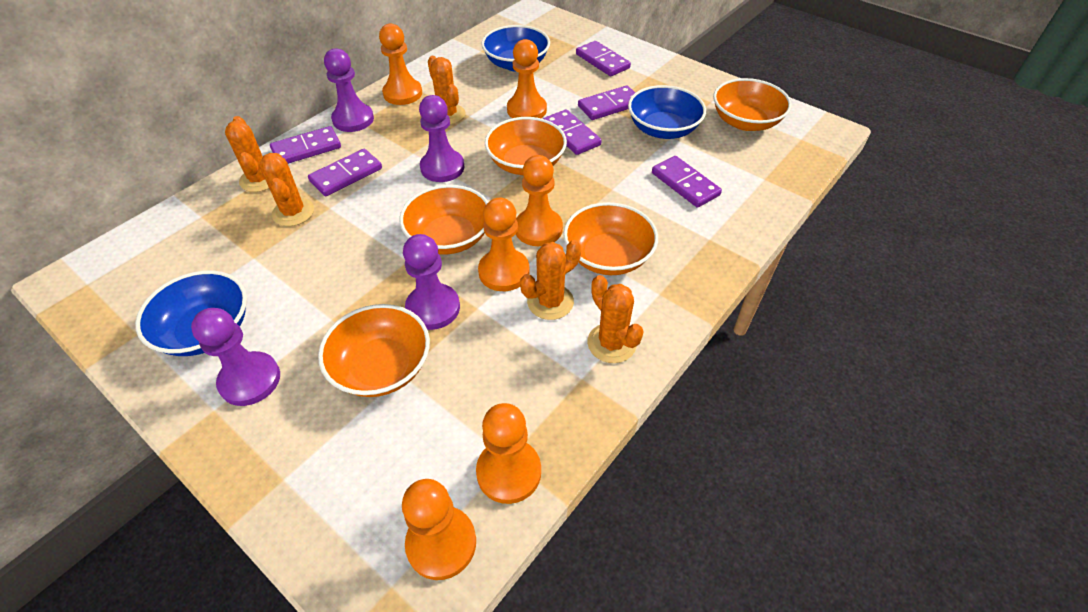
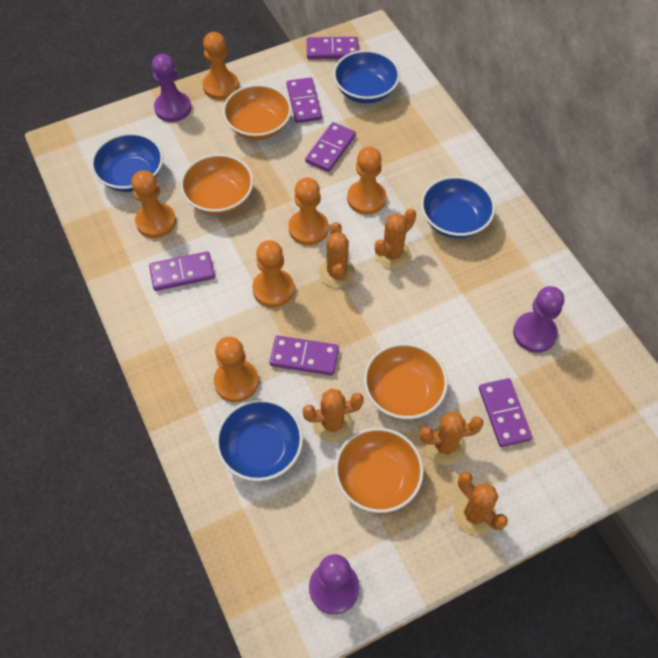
blue bowl: [135,270,247,356] [481,25,550,71] [628,85,706,139] = 3 -> [91,133,163,192] [216,399,303,481] [333,50,400,103] [421,176,495,238] = 4
orange bowl: [318,304,430,397] [399,185,488,254] [485,117,567,175] [563,202,658,275] [713,78,792,131] = 5 -> [180,154,253,215] [223,84,292,140] [335,428,424,513] [364,343,448,419] = 4
purple pawn: [191,308,280,406] [324,48,374,132] [403,234,460,330] [419,95,464,182] = 4 -> [152,54,191,122] [309,554,360,614] [513,286,564,353] = 3

